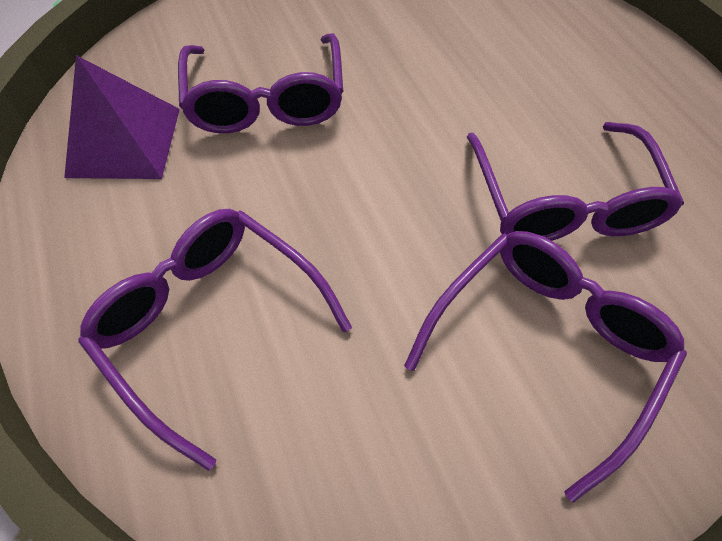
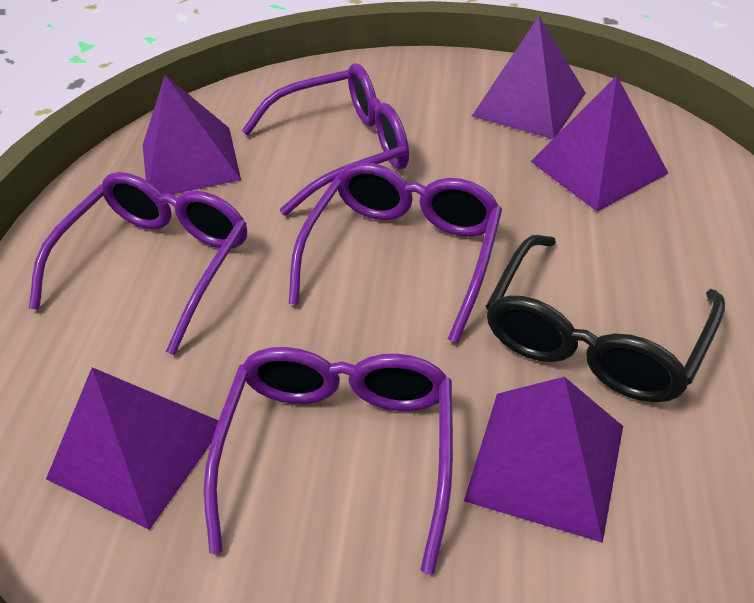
black glasses: none = 0 -> [486,235,725,402] = 1
purple pyramid: [64,55,180,179] = 1 -> [46,367,219,530] [143,75,241,195] [464,377,623,543] [472,16,586,139] [530,76,668,211] = 5

